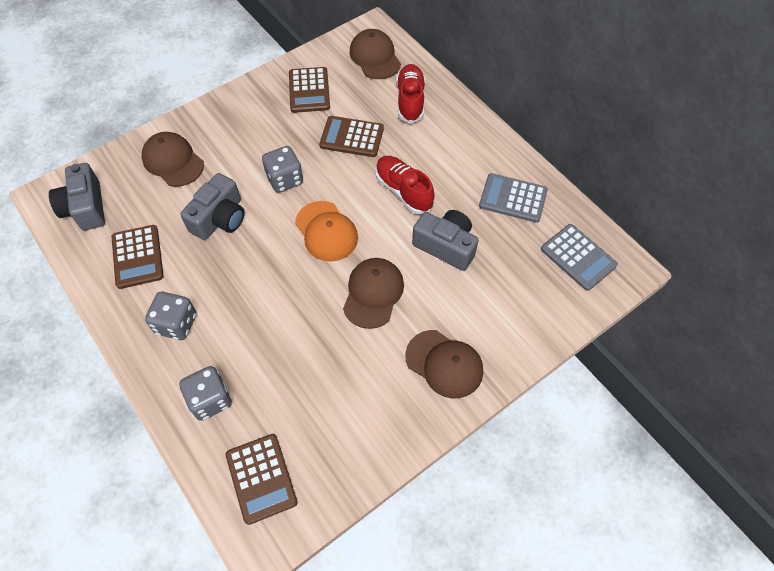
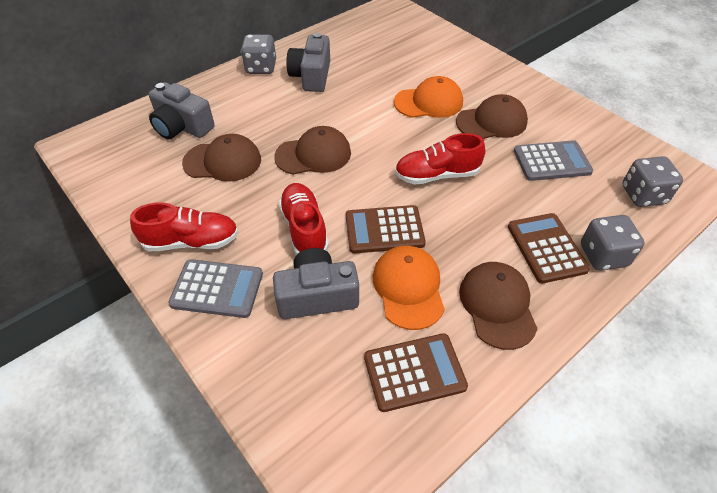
brown calculator: [112,225,164,289] [226,434,298,525] [289,67,330,113] [319,116,384,157] = 4 -> [346,205,426,254] [364,333,468,412] [508,213,590,283] = 3
orange cap: [295,201,358,261] = 1 -> [373,246,445,330] [394,76,463,118] = 2
red shoe: [375,156,435,214] [396,64,425,123] = 2 -> [130,202,239,251] [278,183,329,255] [395,133,485,185] = 3

